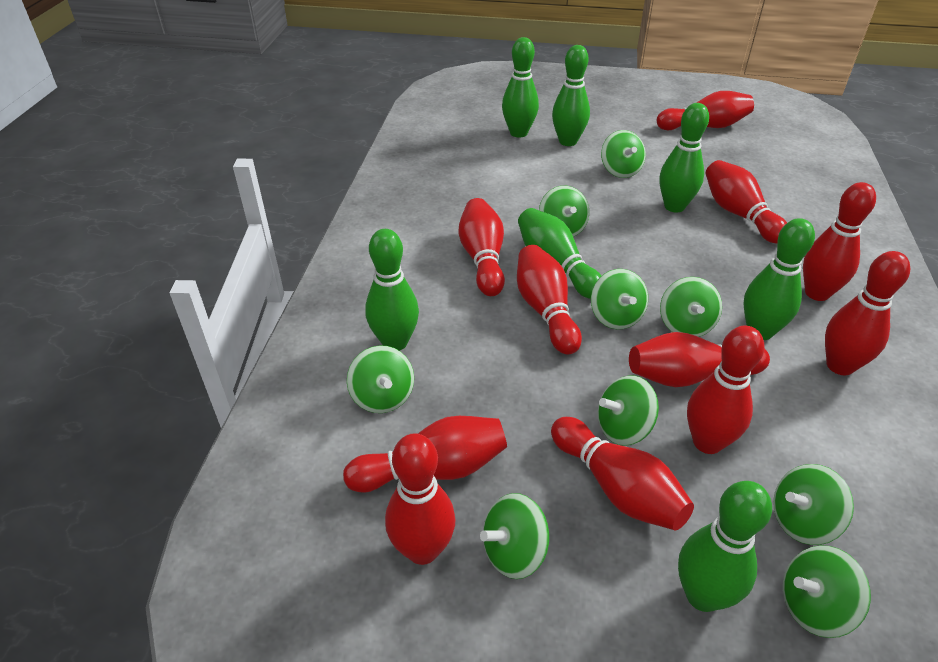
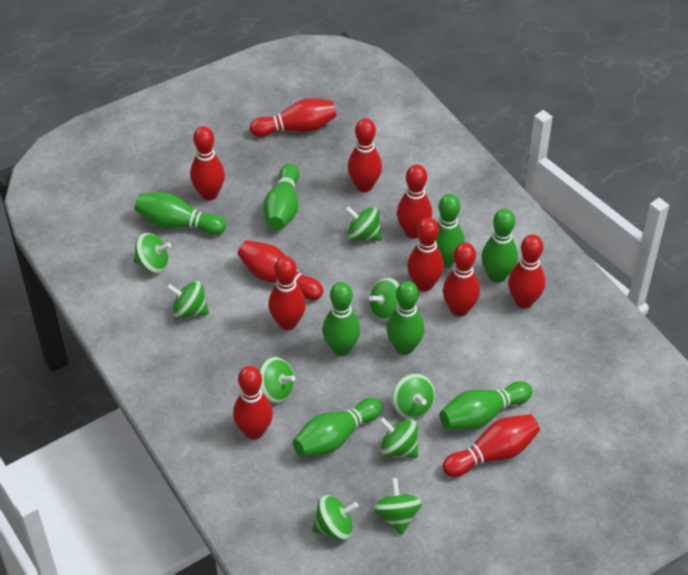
green bowling pin: [365,229,419,351] [502,37,539,137] [518,208,601,299] [552,45,590,146] [660,103,709,212] [678,481,772,612] [743,218,815,340] = 7 -> [135,192,226,235] [263,164,299,230] [293,398,383,457] [322,282,360,356] [387,281,424,355] [436,194,465,268] [440,381,532,430] [481,209,518,283] = 8

